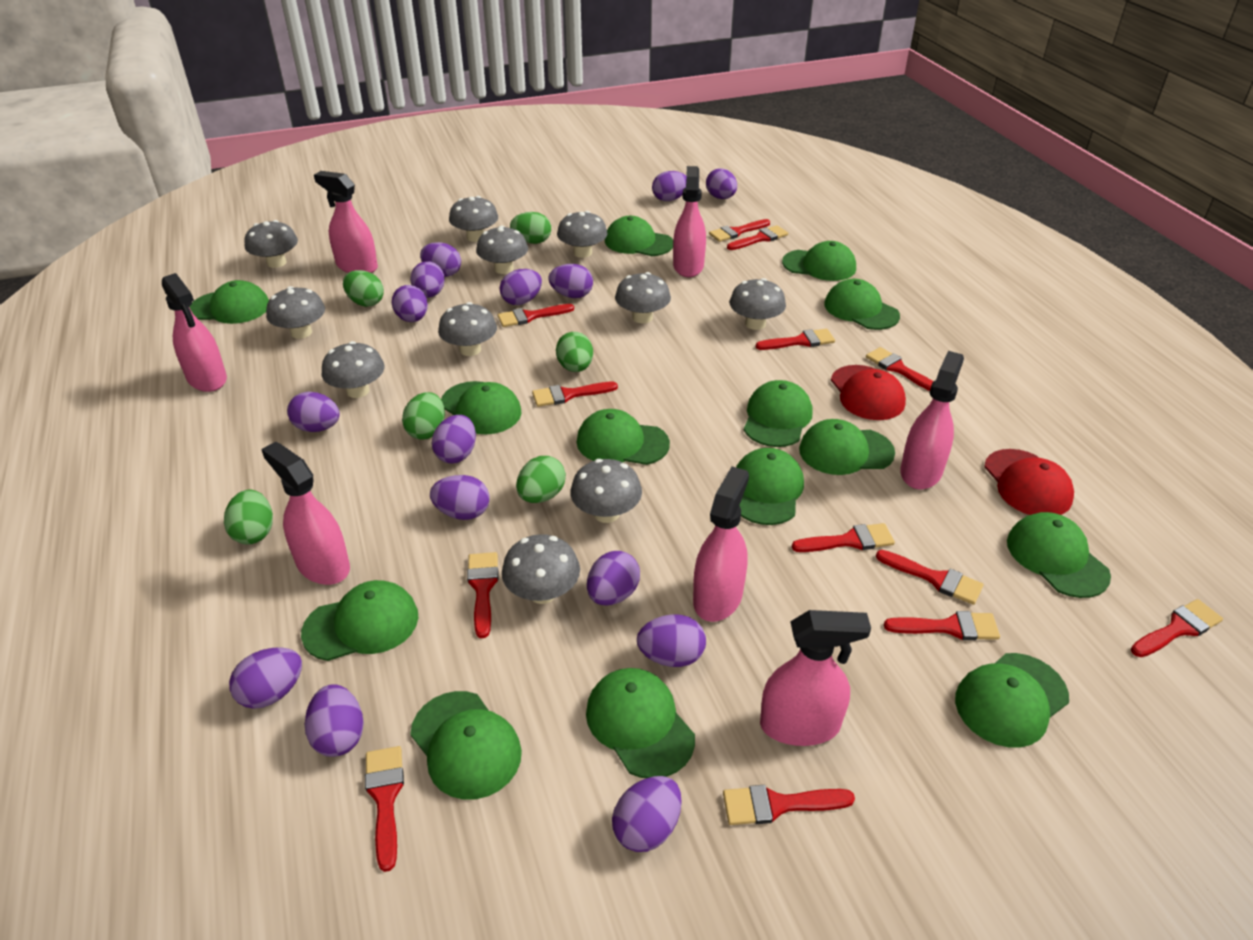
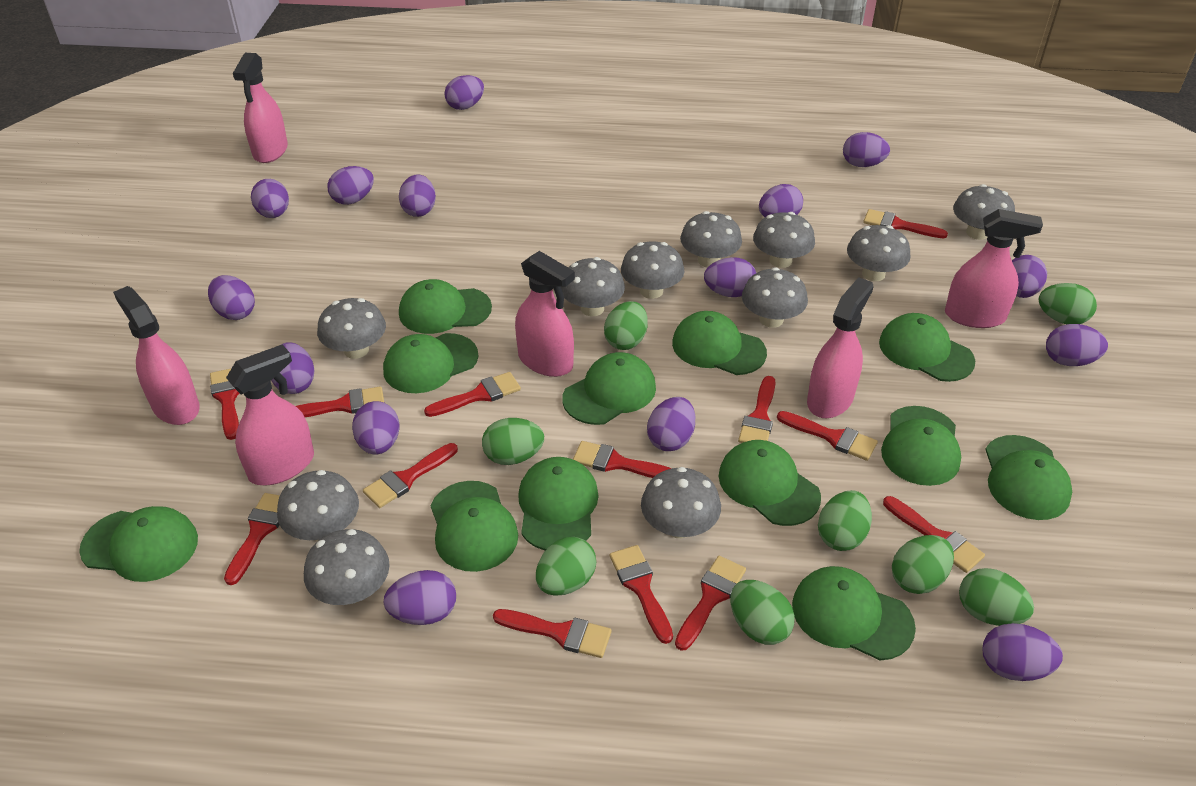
green cap: [189,280,269,324] [301,580,418,661] [410,691,522,800] [441,381,522,434] [577,409,670,465] [586,668,695,778] [605,216,673,256] [736,448,804,525] [744,380,812,447] [782,241,856,281] [799,419,895,475] [824,279,900,330] [955,653,1069,747] [1007,512,1111,598] = 14 -> [79,506,198,582] [383,333,479,393] [399,279,492,334] [430,481,518,572] [518,457,599,550] [562,352,656,425] [672,311,767,375] [719,440,821,526] [792,566,916,661] [879,313,975,382] [881,406,961,486] [985,435,1072,520] = 12
green egg: [224,490,273,545] [343,270,384,307] [402,392,445,439] [510,212,551,244] [516,456,566,503] [556,332,593,372] = 6 -> [482,418,544,465] [536,537,596,596] [604,301,648,350] [731,580,794,645] [818,490,872,551] [892,535,954,594] [959,568,1034,626] [1039,283,1097,324] = 8
pink spray bottle: [162,273,227,392] [261,442,350,585] [314,171,378,273] [673,166,706,277] [693,467,749,622] [760,610,871,746] [900,351,964,489] = 7 -> [113,286,200,425] [226,344,314,485] [233,53,288,163] [515,251,575,377] [807,277,874,418] [945,209,1043,328] = 6
red cap: [831,365,906,420] [984,449,1074,515] = 2 -> none = 0

